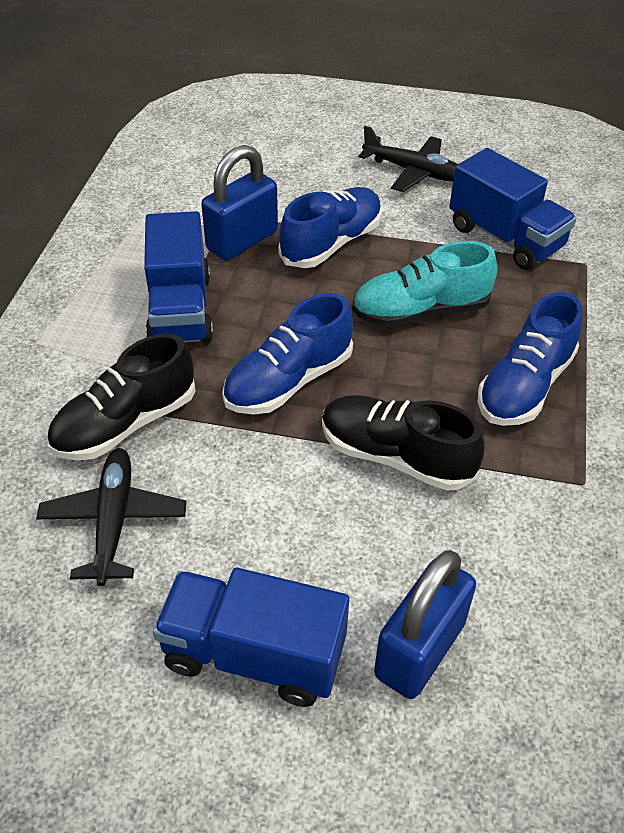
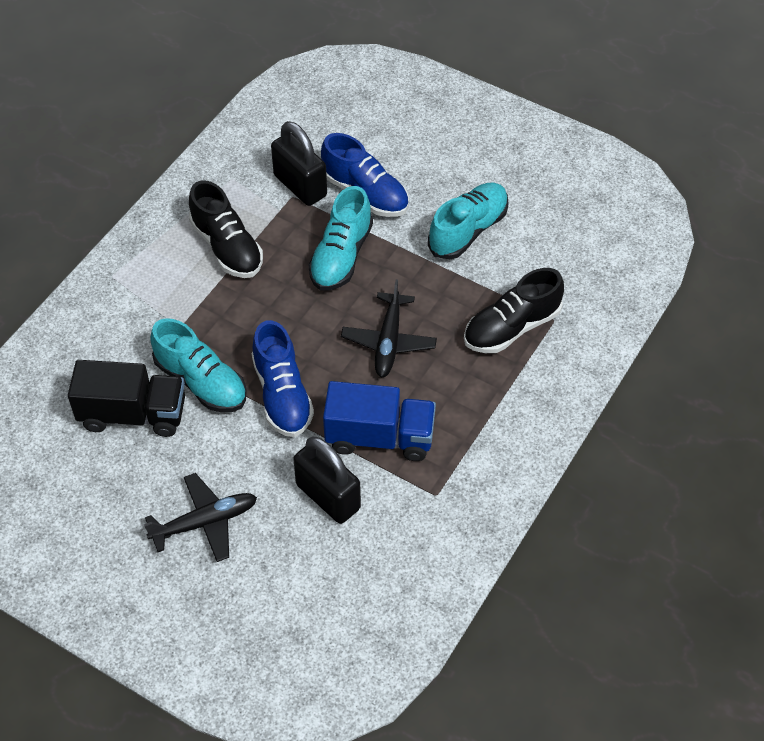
black padlock: none = 0 -> [271,121,327,206] [293,437,361,524] = 2
black truck: none = 0 -> [68,360,185,437] = 1
blue padlock: [201,145,278,261] [374,550,476,699] = 2 -> none = 0
blue shoe: [222,293,353,415] [278,187,382,268] [478,292,583,426] = 3 -> [252,320,314,437] [321,133,408,217] = 2
blue truck: [144,211,213,343] [153,568,349,707] [449,148,577,270] = 3 -> [323,381,436,461] = 1
turquoise shoe: [352,241,497,327] = 1 -> [150,318,247,412] [308,186,373,290] [428,183,509,259] = 3

